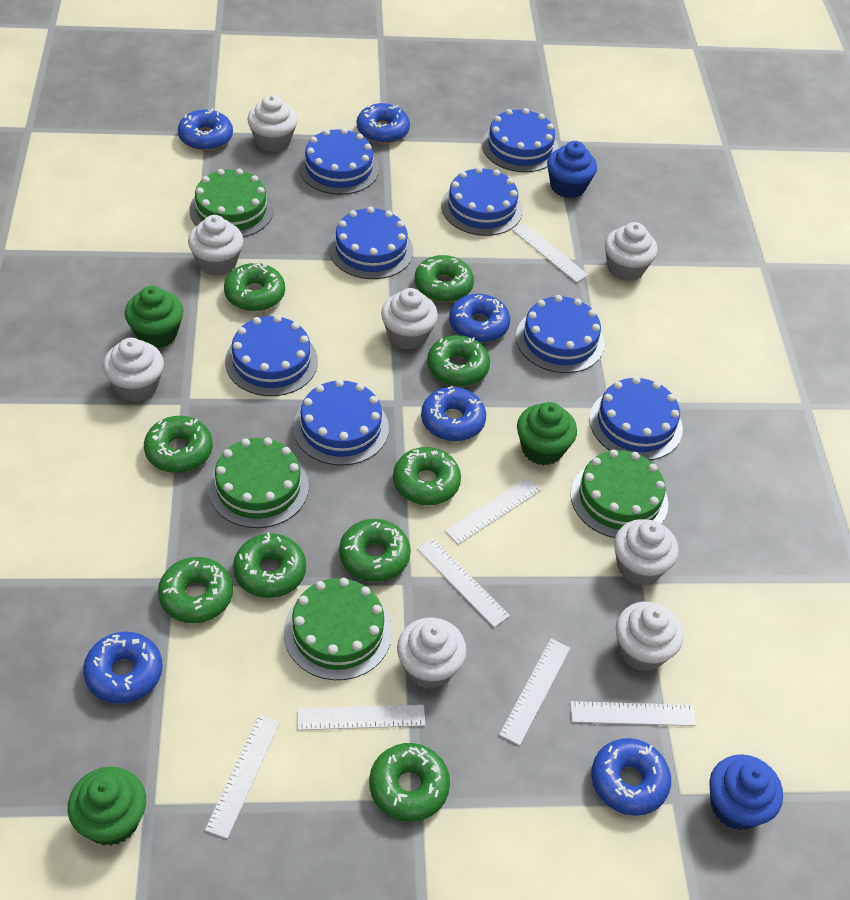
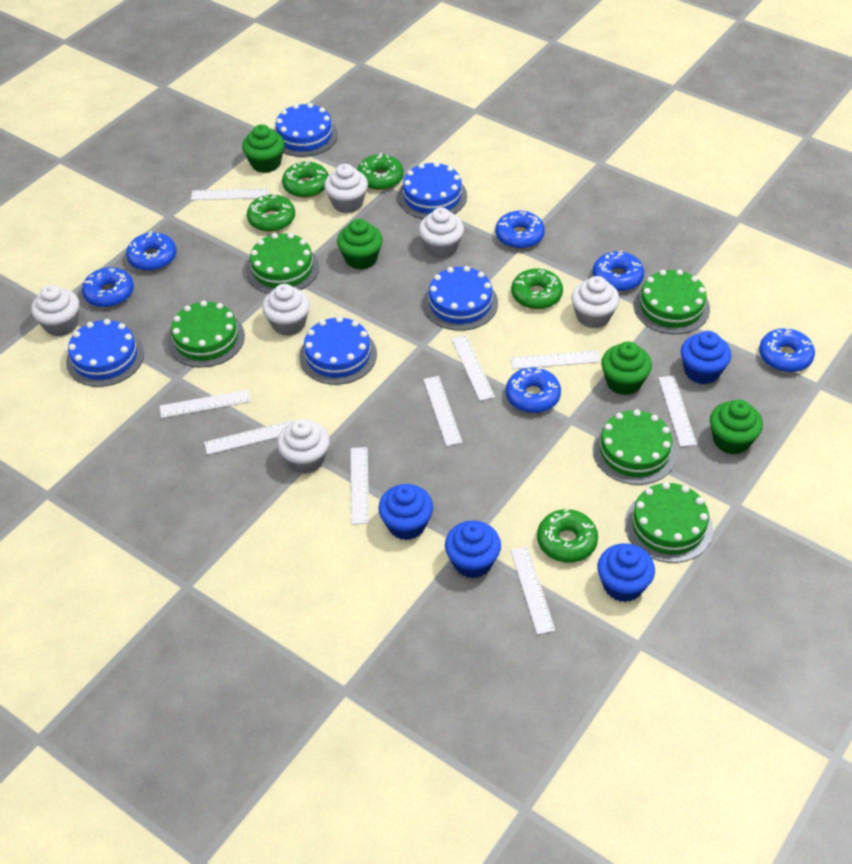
blue cake: [225,315,318,396] [293,379,389,466] [299,128,379,195] [329,207,413,279] [441,167,522,236] [482,108,559,172] [516,295,605,373] [589,377,683,460] = 8 -> [66,319,144,387] [274,103,338,157] [299,316,377,385] [398,162,467,219] [423,266,498,331] = 5
blue cupcake: [547,141,597,198] [709,754,783,830] = 2 -> [378,484,433,540] [445,521,501,578] [597,543,655,602] [681,331,731,384] = 4
green cake: [189,169,273,237] [208,438,309,528] [284,578,392,680] [570,449,668,538] = 4 -> [168,301,245,367] [246,233,319,293] [593,409,677,485] [625,482,713,563] [634,269,710,334] = 5
green cupcake: [68,767,146,846] [125,286,183,349] [517,402,577,466] = 3 -> [242,124,285,173] [337,219,383,270] [601,342,652,395] [710,400,763,455] = 4
green donut: [144,416,213,473] [158,557,233,623] [224,263,285,311] [233,532,306,598] [339,519,411,582] [369,743,450,822] [393,447,461,505] [414,255,474,302] [427,335,490,387] = 9 -> [247,194,295,232] [282,161,329,198] [357,153,404,190] [511,268,563,309] [537,509,598,563] = 5
white cupcake: [103,338,164,402] [188,215,243,276] [247,94,298,152] [381,288,438,350] [397,618,467,689] [605,222,658,281] [614,519,679,585] [616,602,683,671] = 8 -> [31,285,79,337] [262,284,310,336] [277,419,330,474] [324,164,368,213] [419,208,464,258] [571,276,620,328] = 6
white ruler: [205,715,280,839] [297,705,425,730] [417,538,510,628] [445,477,542,545] [499,639,570,746] [512,223,589,283] [570,701,696,726] = 7 -> [160,389,251,418] [191,189,269,200] [204,420,294,455] [351,447,369,524] [423,376,463,446] [452,335,495,401] [510,350,600,369] [511,546,555,635] [658,376,697,447] = 9

